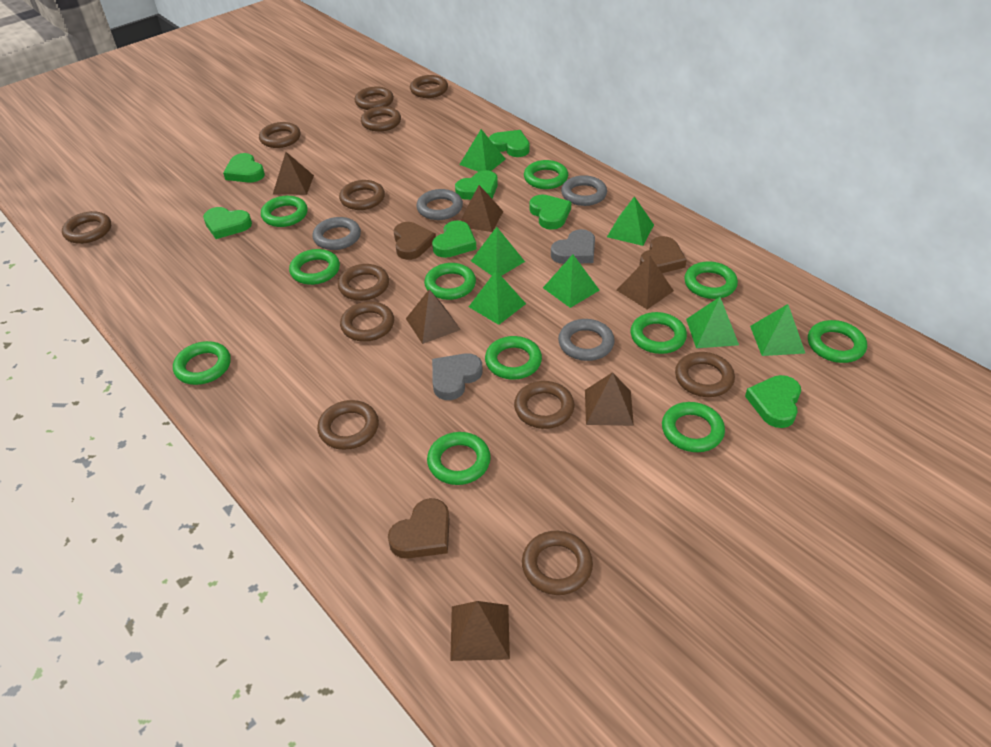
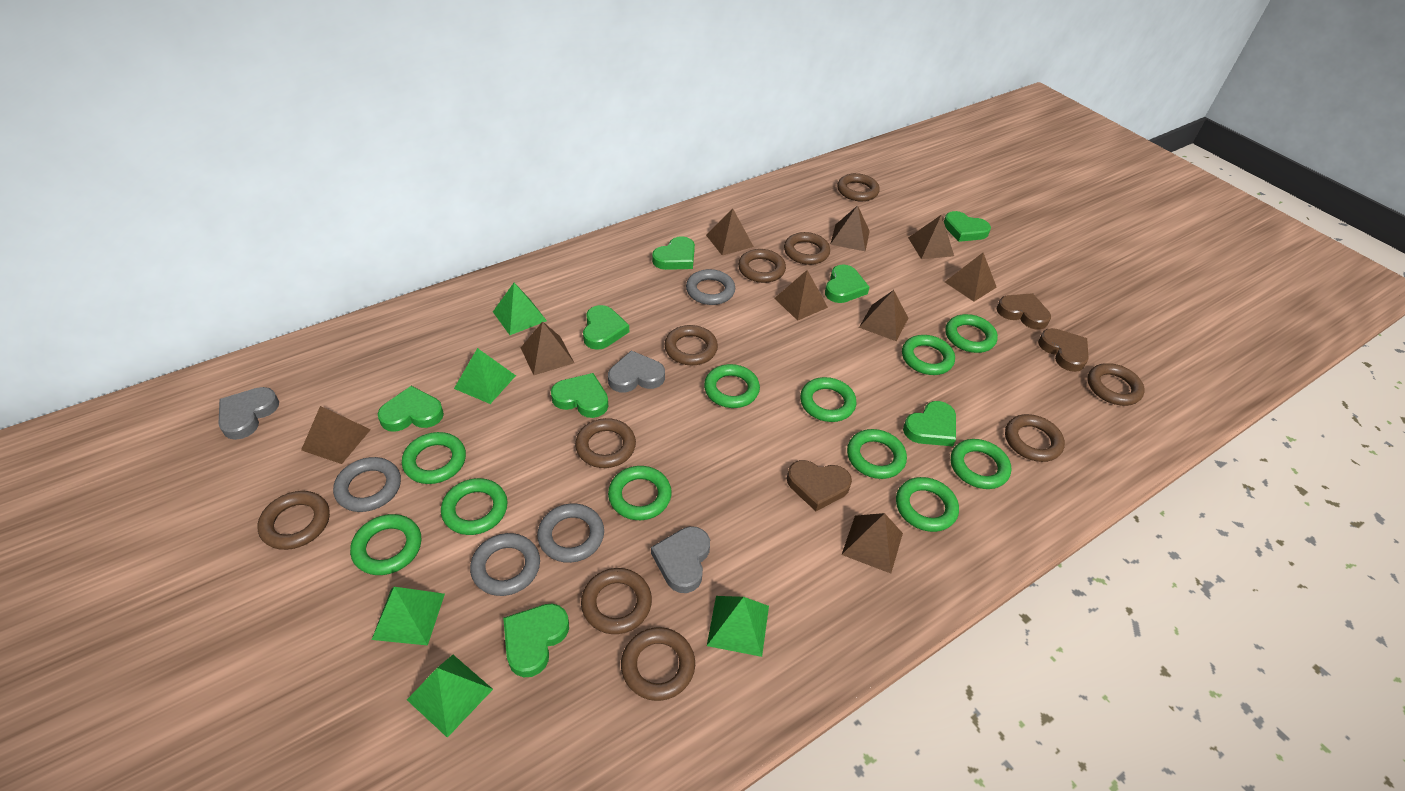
brown pyramid: [273,152,314,195] [406,289,461,344] [450,601,510,661] [460,185,503,232] [585,372,634,426] [617,256,674,309] = 6 -> [301,406,371,464] [521,321,574,375] [706,208,754,255] [774,270,828,321] [830,205,870,252] [842,513,903,574] [859,290,908,341] [908,215,954,259] [945,253,997,302] = 9
brown ring: [62,211,111,244] [259,122,301,148] [317,400,379,450] [338,264,389,301] [339,180,385,210] [340,301,394,342] [355,86,394,110] [361,106,401,132] [410,75,448,98] [514,381,574,429] [522,531,593,595] [675,352,735,397] = 12 -> [258,491,330,550] [575,418,636,468] [581,568,652,634] [621,627,695,701] [664,325,718,365] [738,249,786,283] [784,232,830,265] [837,173,880,201] [1005,414,1065,462] [1088,363,1145,406] = 10
green heart: [203,207,252,239] [223,153,265,183] [432,220,476,258] [455,170,498,200] [489,130,530,157] [529,194,571,230] [745,375,801,428] = 7 -> [378,386,444,432] [503,604,569,677] [551,373,608,418] [583,305,629,350] [652,236,695,270] [825,264,870,303] [903,401,956,446] [944,211,991,242] = 8
green pyramid: [459,129,505,172] [469,271,526,325] [471,227,525,276] [543,254,599,308] [607,196,654,246] [686,297,739,348] [750,304,806,356] = 7 -> [372,587,445,646] [407,655,493,738] [454,348,516,404] [493,283,547,335] [707,596,769,657] = 5
grey heart: [432,353,483,400] [551,229,595,264] = 2 -> [218,387,279,440] [608,350,665,393] [651,526,710,593] = 3

